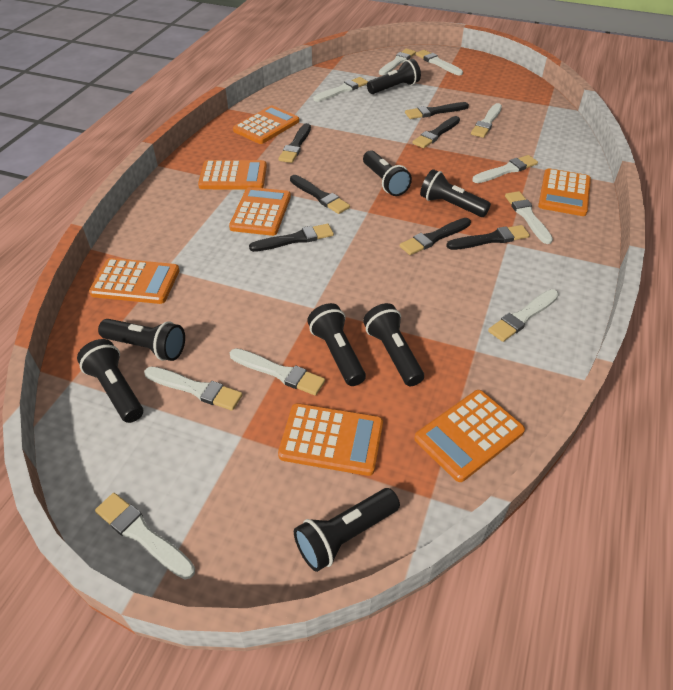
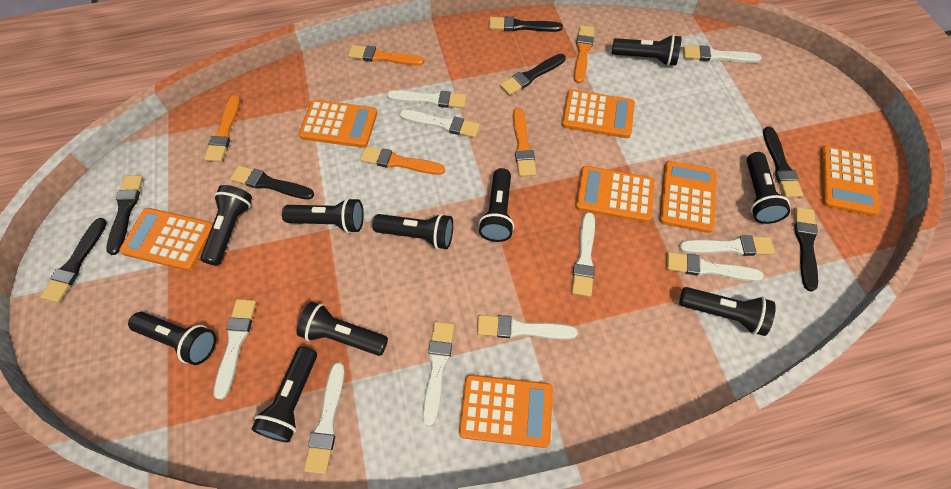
black flashlight: [77,339,143,423] [98,319,185,361] [294,488,400,572] [307,303,366,386] [363,150,412,196] [363,303,424,386] [367,59,421,94] [420,169,491,217] = 8 -> [128,312,216,365] [200,185,252,266] [251,346,317,442] [282,198,364,233] [297,302,388,356] [372,214,453,249] [479,168,514,242] [611,35,682,66] [679,287,776,336] [747,152,790,224] = 10
orange brush: none = 0 -> [204,95,240,162] [348,45,424,66] [360,146,445,175] [513,108,536,177] [574,25,595,83] = 5

